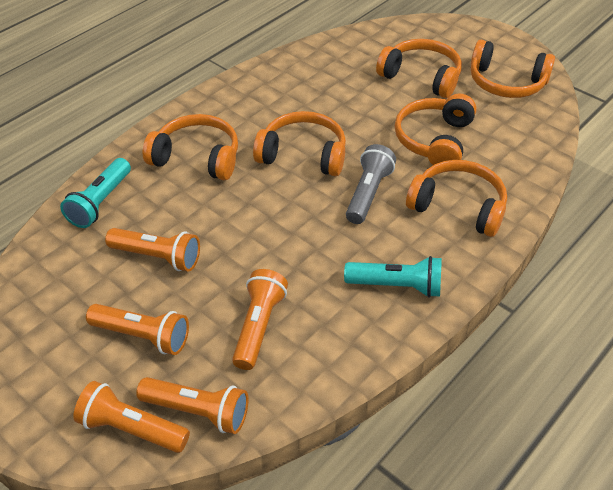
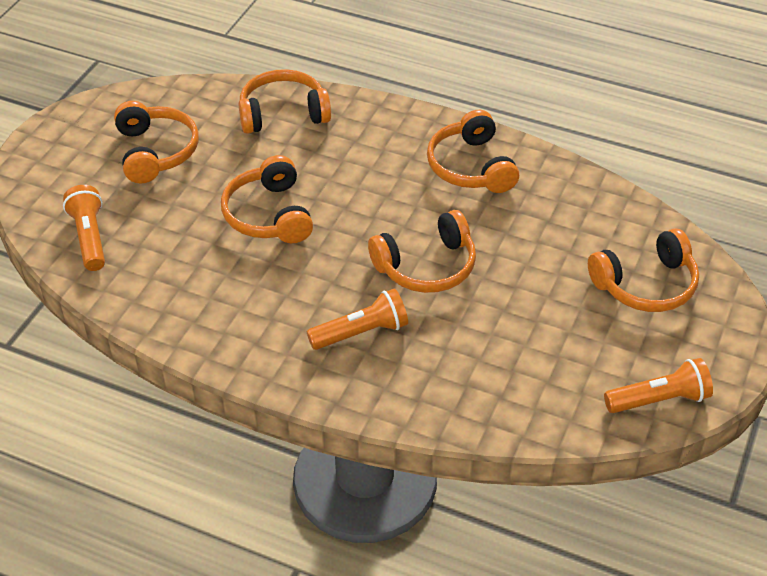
grey flashlight: [346,144,396,224] = 1 -> none = 0
orange flashlight: [73,381,190,453] [86,304,189,355] [105,228,200,272] [136,377,249,434] [232,269,288,370] = 5 -> [63,185,105,271] [307,289,408,350] [604,358,713,413] = 3
turquoise flashlight: [60,158,131,228] [344,256,442,298] = 2 -> none = 0

